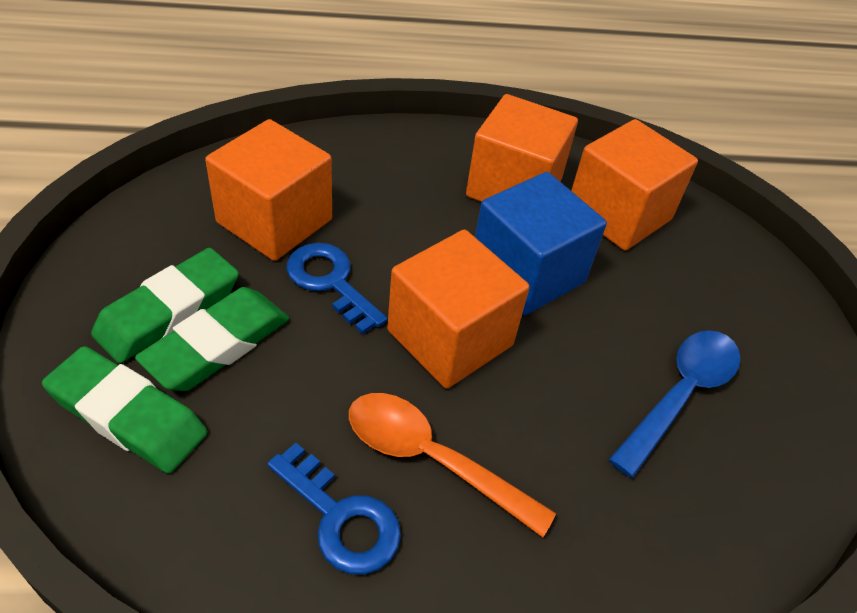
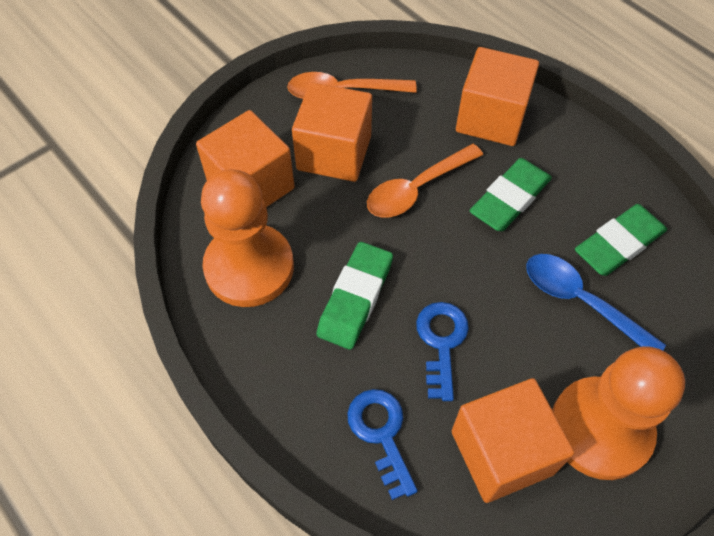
blue cube: [475,172,607,315] = 1 -> none = 0
orange pawn: none = 0 -> [201,169,294,307] [552,346,685,480] = 2
orange spoon: [349,393,556,537] = 1 -> [287,72,417,99] [367,144,483,217] = 2

